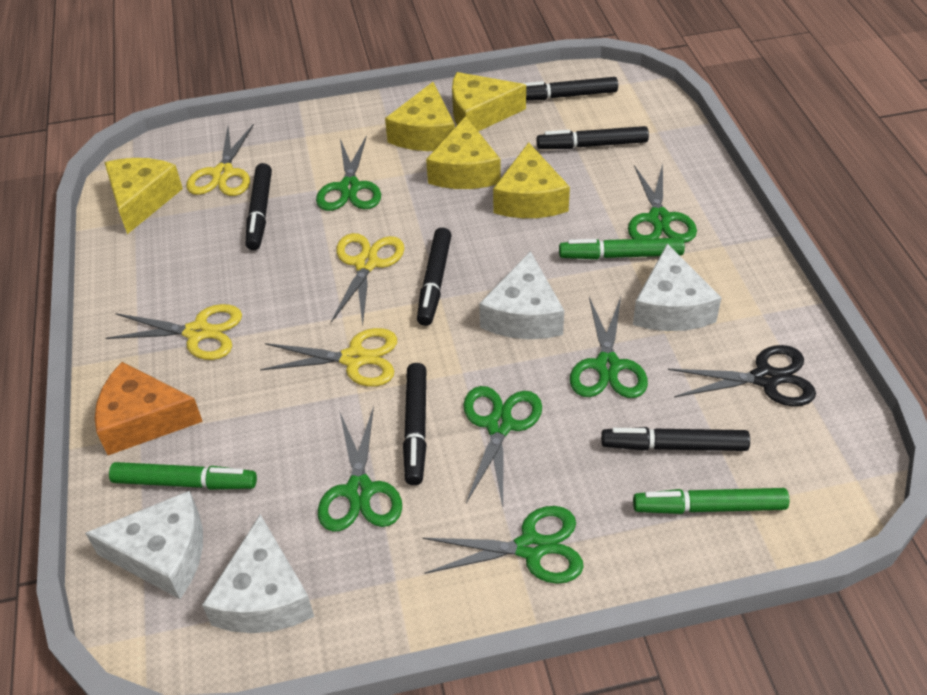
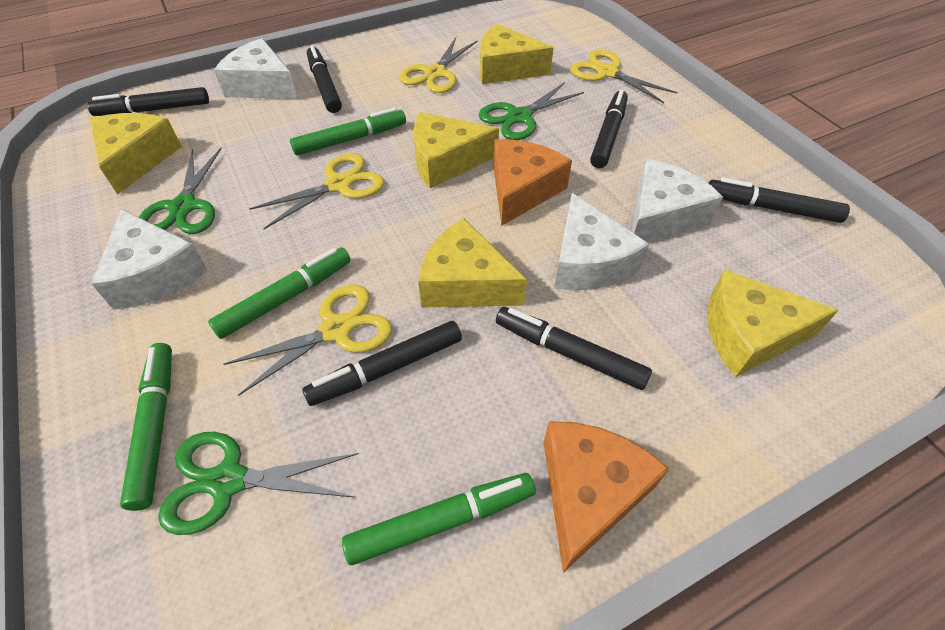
black scissors: [668,345,816,406] = 1 -> none = 0
green marker: [109,462,257,489] [559,238,685,259] [633,488,789,514] = 3 -> [120,343,172,511] [208,247,351,339] [290,107,406,156] [342,473,535,565] = 4
green scissors: [316,135,381,211] [318,406,402,532] [422,506,584,584] [463,386,542,507] [570,297,648,398] [628,164,697,242] = 6 -> [139,148,222,234] [158,432,359,535] [478,82,584,140] = 3
orange cheese: [95,362,203,455] = 1 -> [494,139,572,226] [543,421,669,573] = 2

